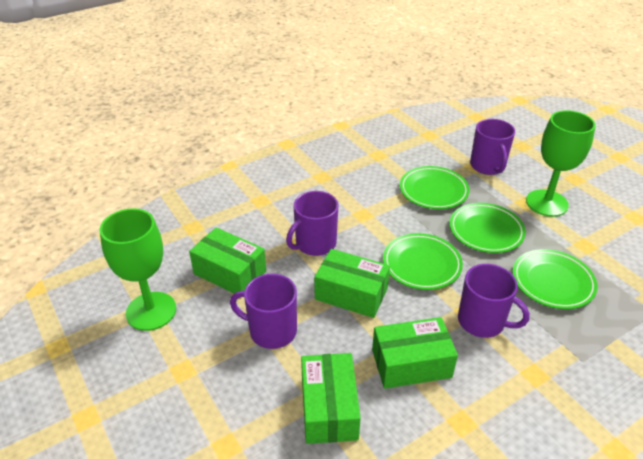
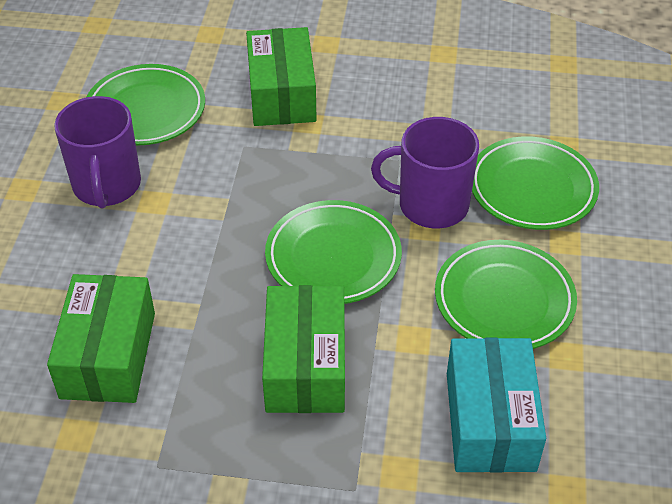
green box: [189,227,266,293] [301,353,361,444] [314,249,390,318] [372,317,458,389] = 4 -> [47,274,155,403] [246,27,317,126] [262,285,345,413] = 3
green goblet: [99,208,176,331] [526,110,596,217] = 2 -> none = 0
purple mug: [230,274,297,349] [286,191,338,256] [458,264,530,338] [470,119,515,175] = 4 -> [54,96,141,209] [371,117,479,228] = 2
turquoise box: none = 0 -> [447,338,546,473] = 1

